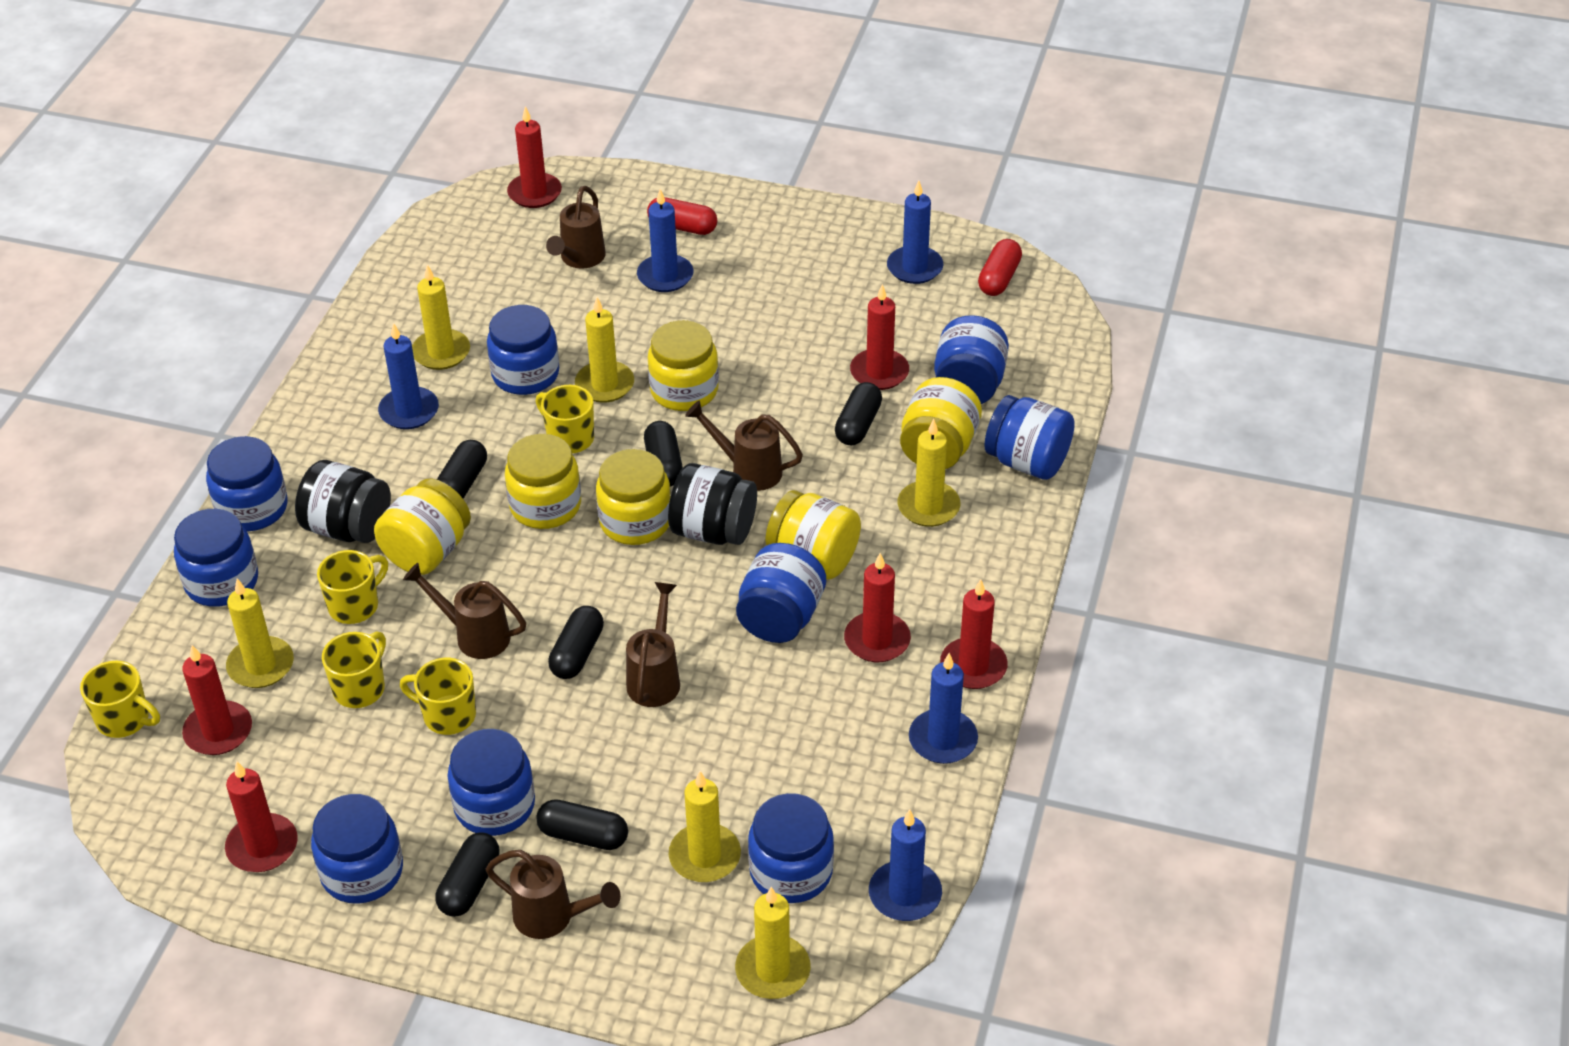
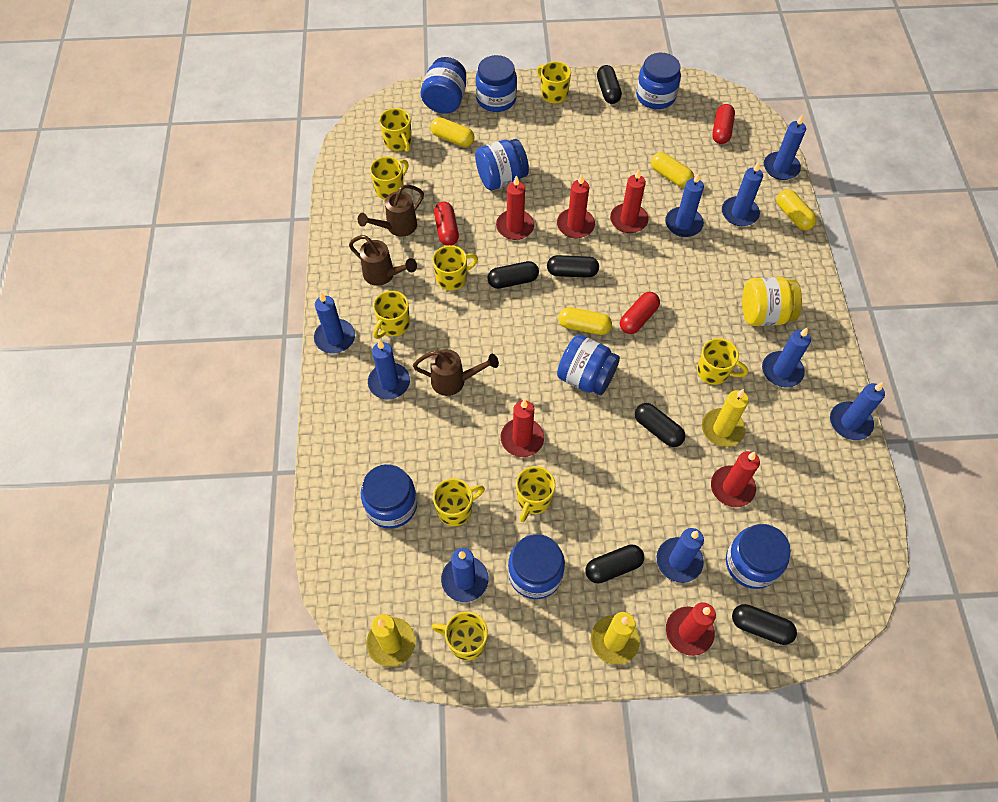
black jar: [295,460,391,543] [668,463,757,545] = 2 -> none = 0
blue candle: [378,323,439,429] [637,189,694,292] [869,809,942,921] [887,181,943,284] [909,653,978,764] = 5 -> [314,293,355,354] [368,340,410,399] [441,548,489,602] [657,528,704,583] [665,173,704,237] [722,162,763,226] [762,327,811,387] [764,114,806,180] [830,382,885,440] = 9
blue jar: [174,509,258,607] [206,436,288,531] [311,794,403,904] [447,729,535,836] [487,305,559,395] [736,543,826,643] [748,793,834,903] [934,315,1009,404] [984,395,1075,480] = 9 -> [361,464,417,529] [421,57,466,114] [475,139,529,190] [476,55,517,112] [508,534,565,599] [557,335,620,395] [636,53,681,109] [726,524,791,589] = 8
brown watering can: [403,563,526,659] [486,850,621,939] [546,186,606,268] [626,582,680,707] [685,401,803,491] = 5 -> [349,235,417,286] [358,185,424,237] [413,349,499,396] = 3
red capsule: [647,197,717,235] [978,239,1022,296] = 2 -> [434,202,459,246] [620,292,660,334] [712,104,735,144] = 3
yellow candle: [226,579,294,688] [412,264,470,370] [575,297,634,403] [669,771,741,882] [735,887,811,999] [898,419,960,527] = 6 -> [366,614,416,667] [591,612,640,665] [702,389,749,447] = 3
yellow capsule: none = 0 -> [430,117,474,147] [558,307,612,335] [651,152,694,188] [777,189,817,230] = 4
yellow jar: [374,478,471,575] [505,434,581,529] [596,449,671,545] [648,320,719,411] [766,490,861,580] [900,377,982,469] = 6 -> [742,277,802,326] = 1
yellow mug: [80,661,160,738] [317,550,388,624] [322,632,386,708] [400,658,476,735] [535,385,594,453] = 5 -> [370,156,409,200] [373,291,410,339] [379,108,412,152] [431,611,488,661] [433,245,478,291] [433,478,485,526] [516,466,556,522] [537,61,571,103] [697,338,748,385] = 9

